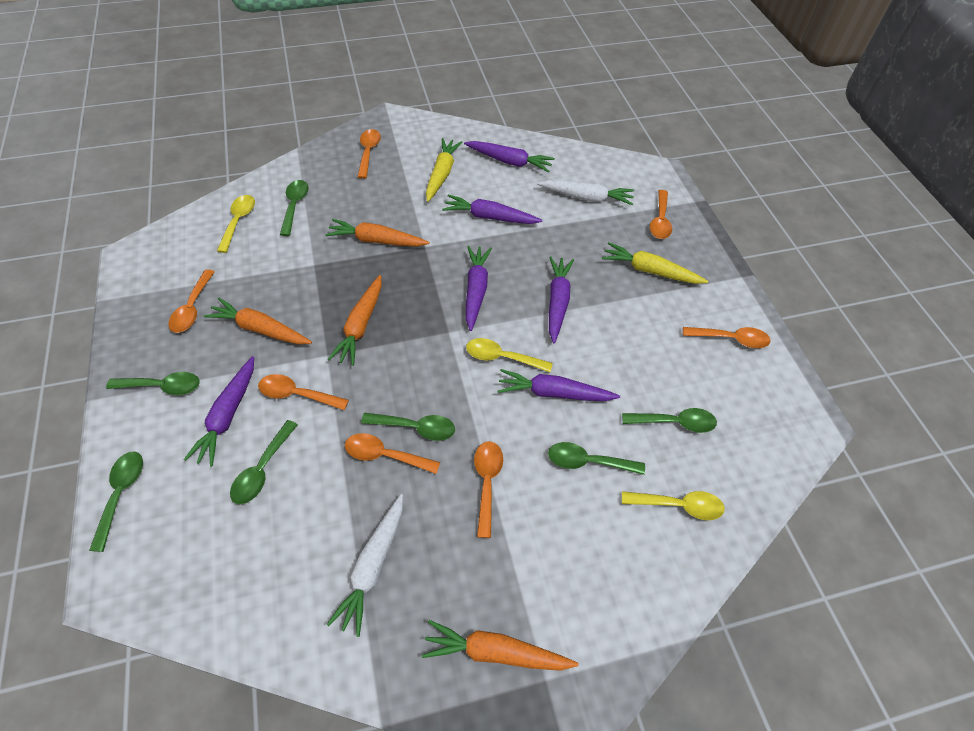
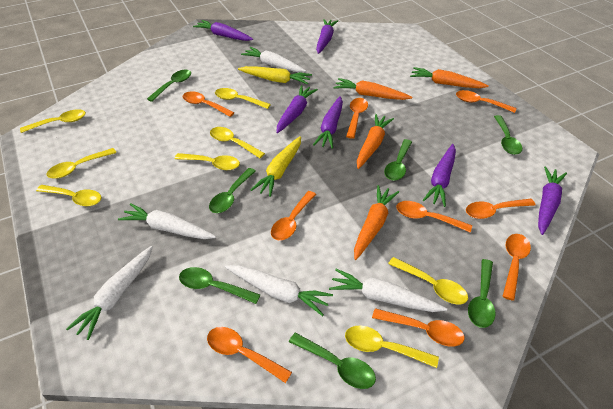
orange spoon: [168,269,215,333] [258,374,349,410] [345,433,440,474] [357,129,381,179] [474,441,503,538] [650,190,672,239] [683,327,771,348] = 7 -> [183,91,235,117] [207,327,292,383] [271,191,316,241] [346,98,368,139] [372,308,465,346] [396,201,472,232] [456,90,516,113] [466,199,535,219] [502,234,531,301] = 9
white carrot: [327,494,403,637] [537,180,634,205] = 2 -> [66,246,153,340] [118,203,216,239] [225,265,333,316] [241,47,306,72] [329,269,447,312] = 5
yellow spoon: [217,195,255,253] [466,338,553,372] [622,491,725,520] = 3 -> [20,109,86,133] [36,185,101,206] [47,148,116,179] [175,153,240,170] [210,127,265,158] [215,88,271,109] [345,326,439,368] [388,257,468,305] = 8

